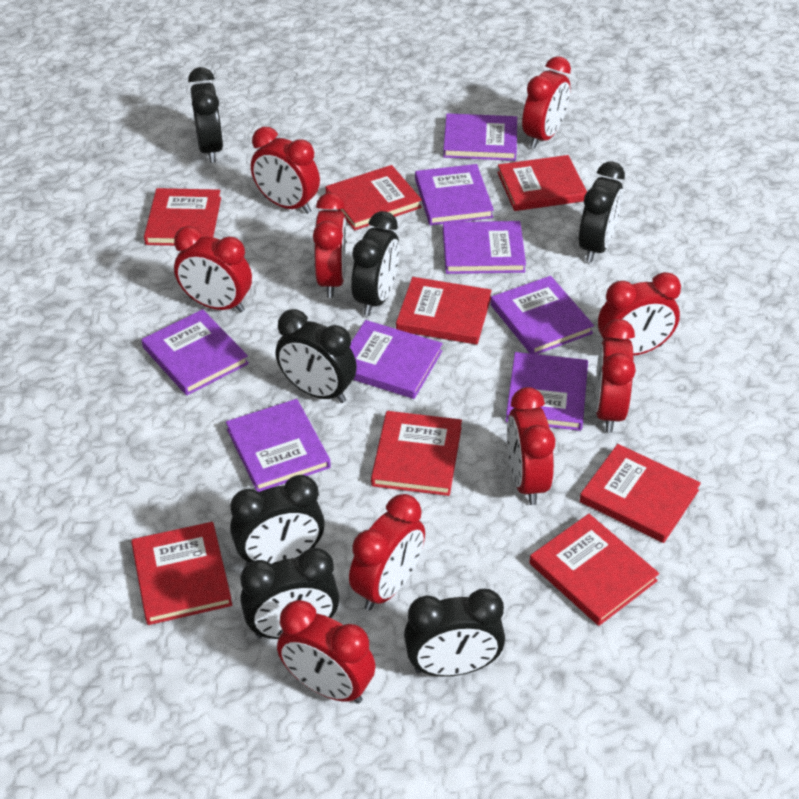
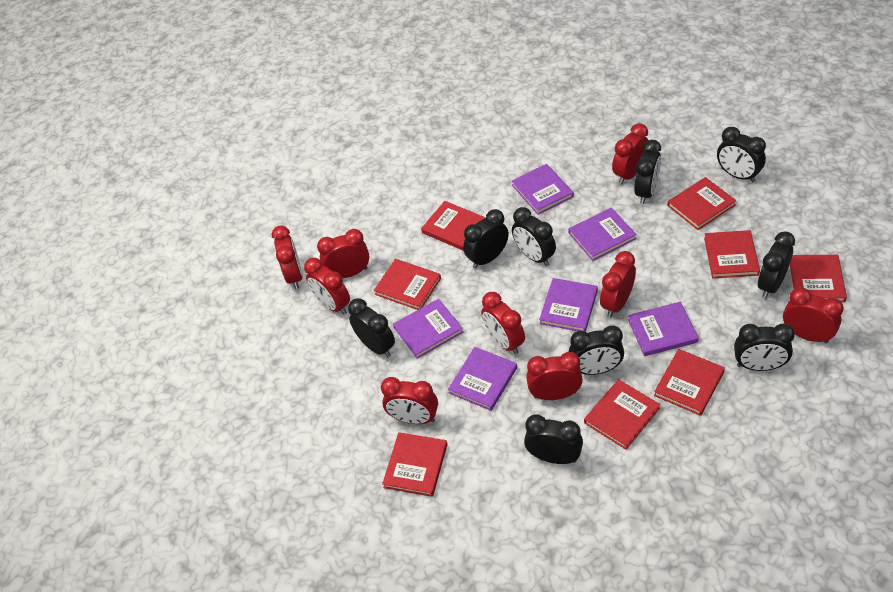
black clock: [188,67,223,163] [230,475,325,565] [240,548,339,639] [276,309,357,403] [351,211,400,316] [404,589,505,677] [579,162,625,262] = 7 -> [348,298,395,357] [463,209,509,269] [512,207,556,266] [524,414,583,464] [569,325,624,375] [634,140,661,204] [717,127,766,182] [734,324,795,371] [758,231,795,298] = 9
purple book: [141,309,249,395] [226,399,331,492] [350,320,443,399] [415,164,494,225] [443,113,517,161] [443,221,526,274] [491,276,594,354] [506,352,588,431] = 8 -> [393,299,463,359] [448,347,517,411] [512,164,574,215] [539,278,598,332] [568,208,637,261] [628,302,699,356] = 6

